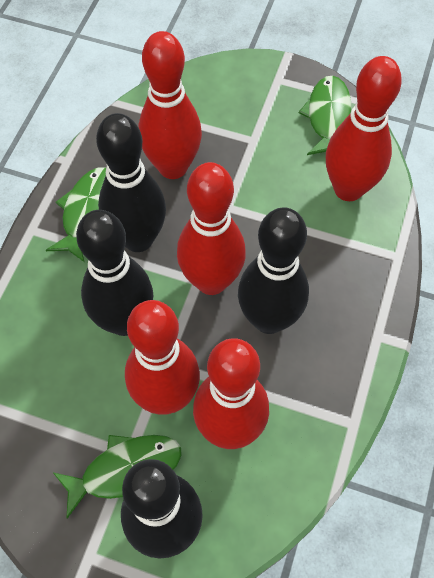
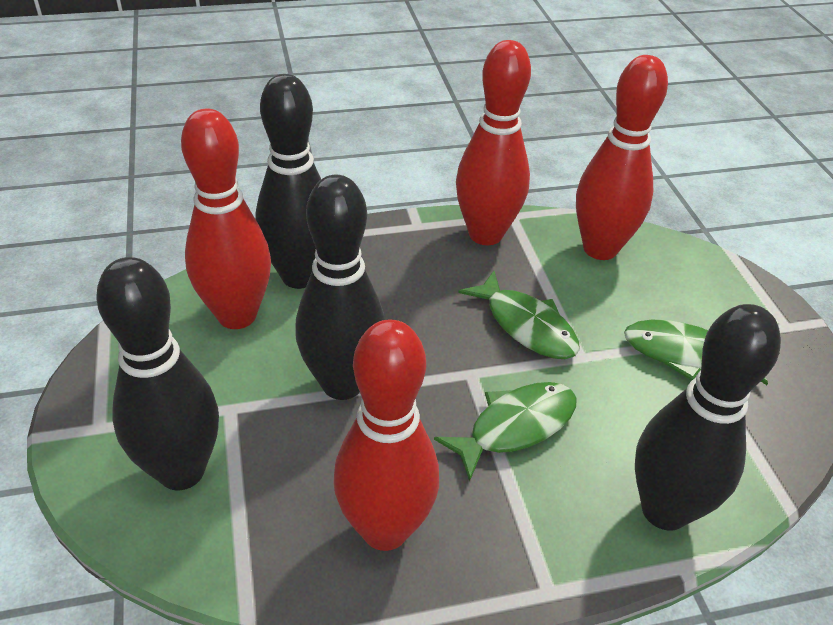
red bowling pin: [125,300,200,415] [138,31,202,179] [177,162,246,295] [193,338,269,449] [326,56,402,201] = 5 -> [181,109,271,329] [333,319,439,551] [456,40,531,245] [576,55,668,260] = 4

